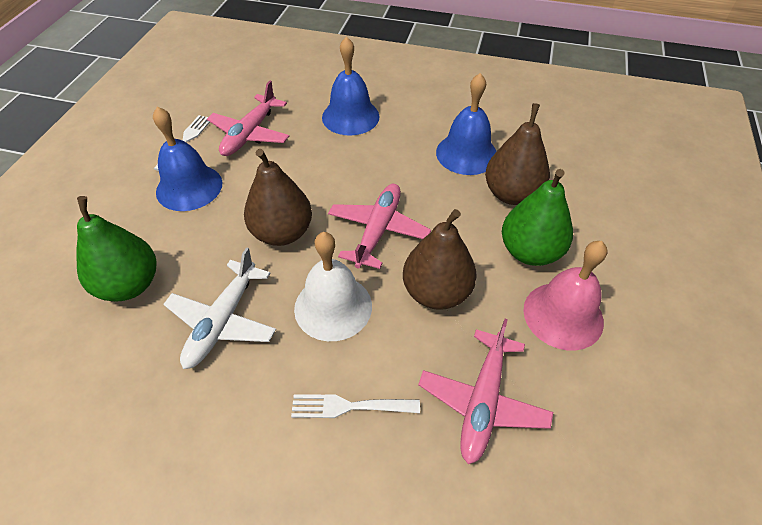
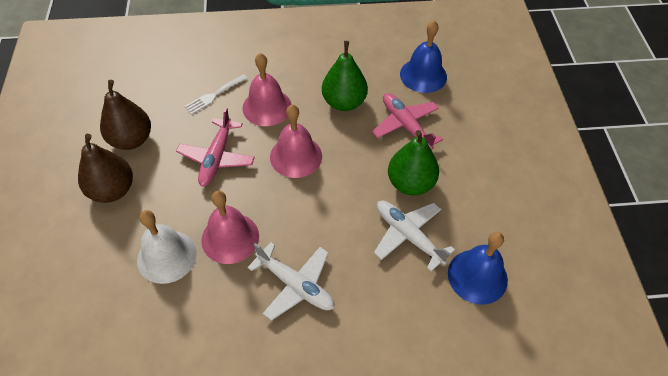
blue bell: [153,107,222,211] [322,36,380,136] [436,73,497,175] = 3 -> [400,20,447,93] [448,232,508,305] = 2
brown pear: [244,149,312,246] [403,209,477,310] [485,103,550,205] = 3 -> [78,134,133,203] [100,80,151,150] = 2
pink bell: [523,241,607,351] = 1 -> [201,191,259,264] [242,53,292,126] [270,105,322,178] = 3
pink plane: [207,81,289,156] [328,184,431,269] [418,319,553,464] = 3 -> [176,108,255,187] [372,93,443,150] = 2
white fork: [154,115,210,171] [291,394,420,418] = 2 -> [184,74,248,114] = 1
white plane: [163,247,276,369] = 1 -> [247,242,334,320] [374,201,455,271] = 2

